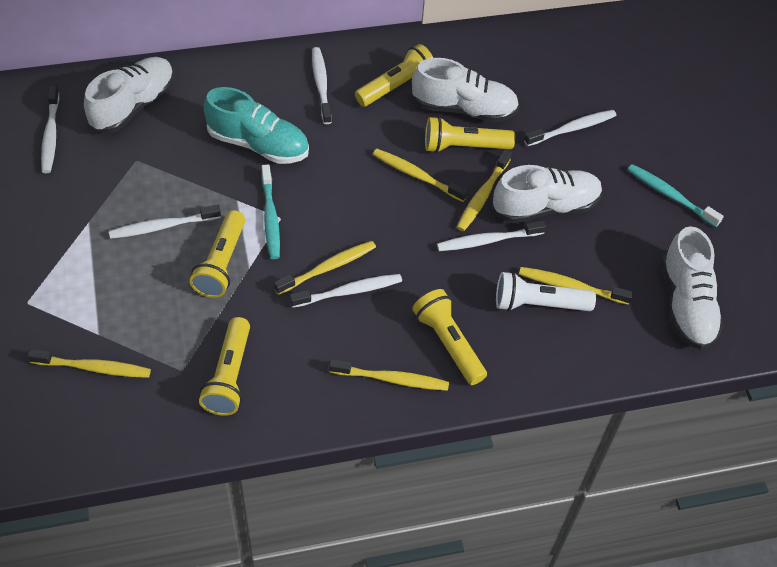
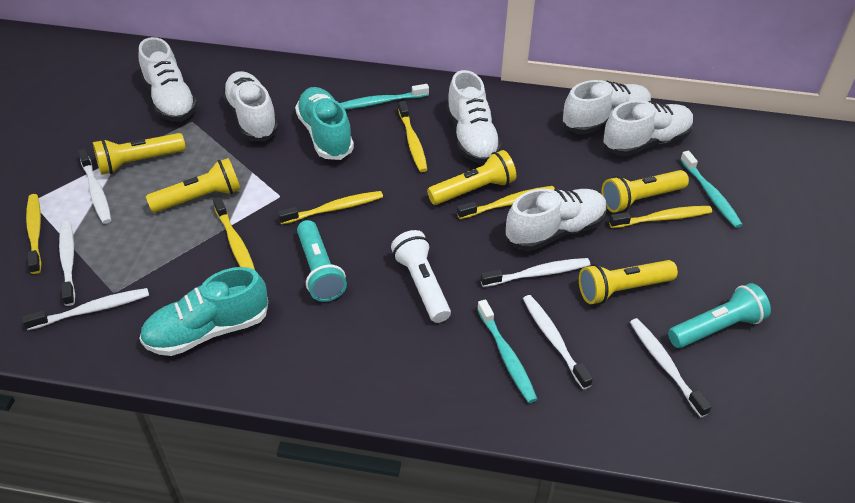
turquoise flashlight: none = 0 -> [297,220,347,302] [668,283,771,348] = 2
turquoise shoe: [203,87,309,164] = 1 -> [139,267,268,356] [295,87,354,160] = 2
turquoise toothbrush: [261,164,280,259] [627,164,724,227] = 2 -> [340,84,429,109] [477,299,537,403] [680,151,743,228] = 3
white shoe: [84,57,174,133] [411,58,519,122] [492,165,603,223] [661,226,724,350] = 4 -> [139,37,198,122] [222,71,279,141] [446,70,502,164] [505,189,607,251] [562,80,652,135] [602,100,694,156] = 6

